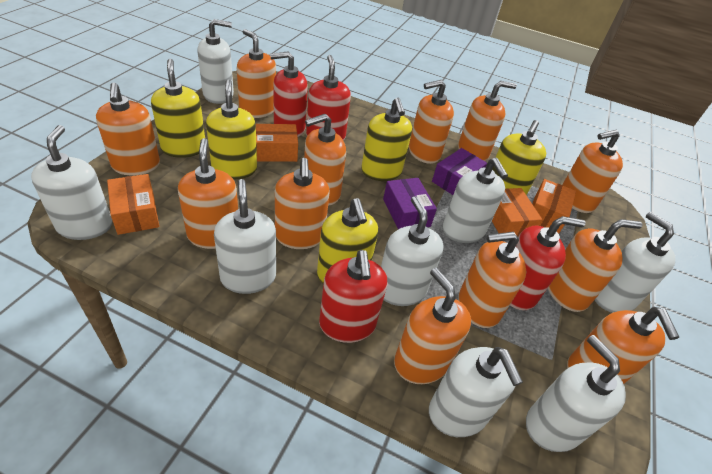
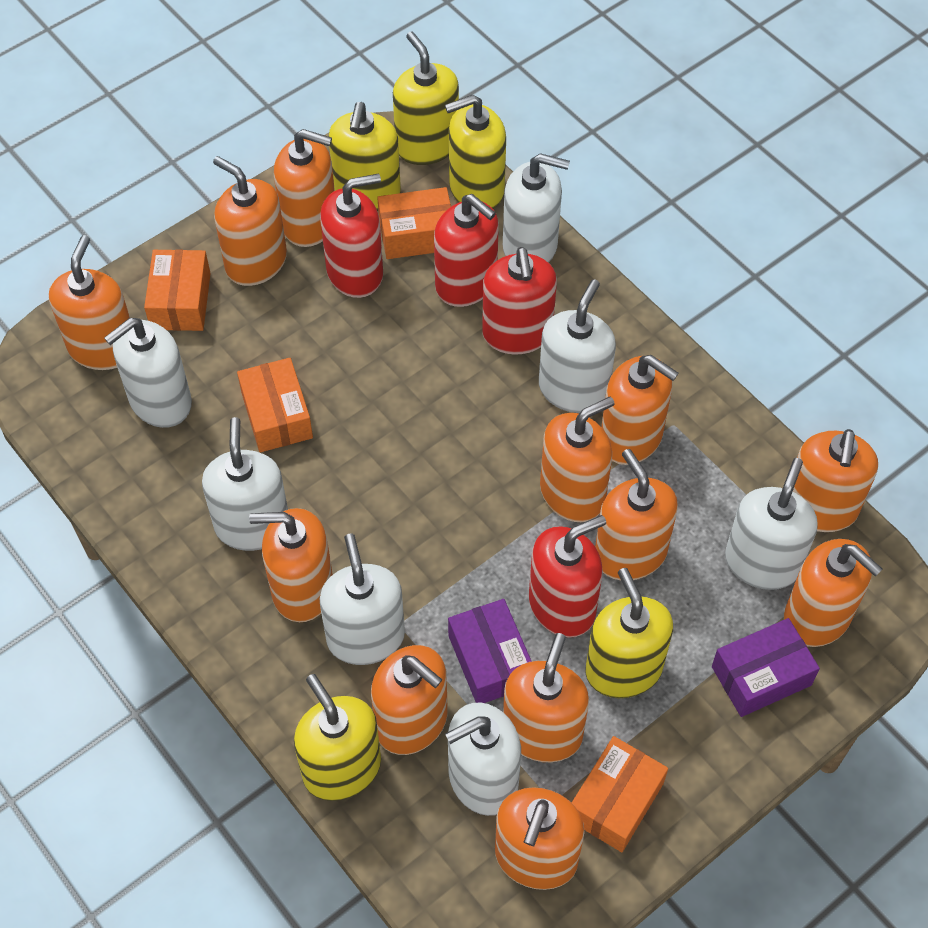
white soap dispenser: [31,125,112,240] [197,19,234,104] [214,179,276,294] [381,196,443,306] [429,347,523,437] [442,158,508,243] [526,335,626,452] [595,212,675,313] = 8 -> [104,318,192,428] [202,417,288,551] [320,534,405,665] [445,703,521,816] [503,153,570,263] [539,279,616,413] [725,458,818,590] = 7

